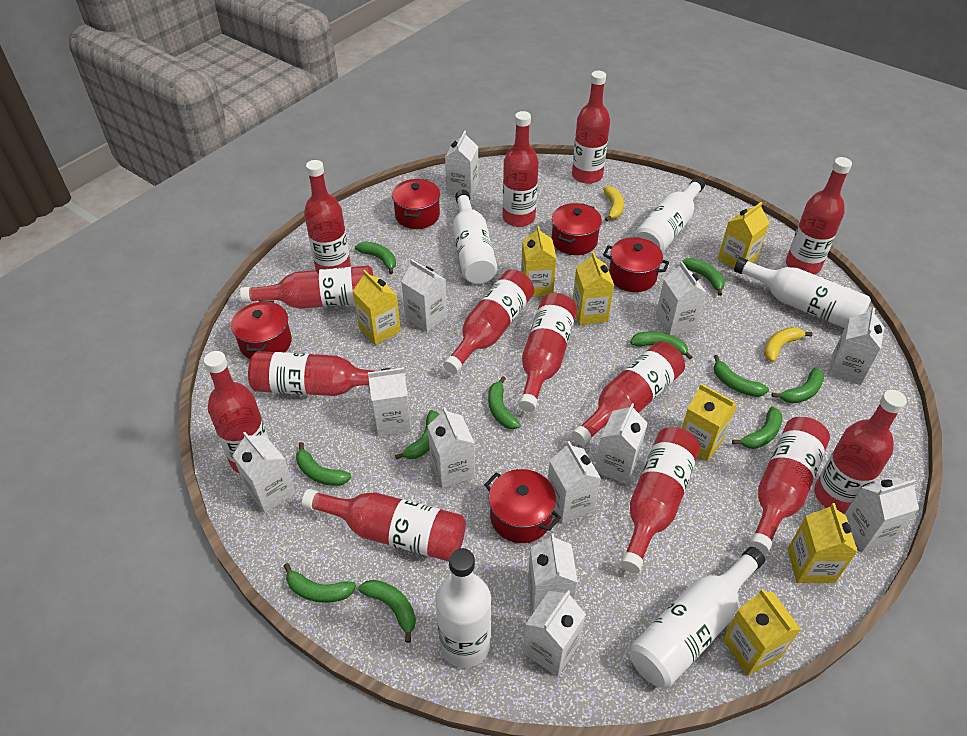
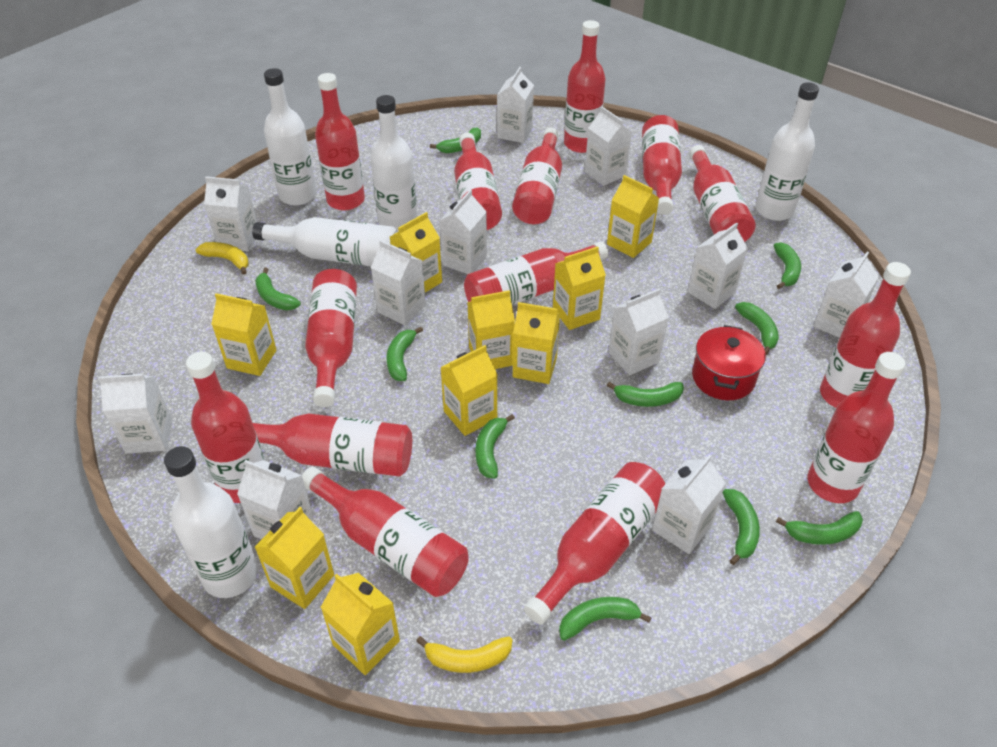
green banana: [284,563,356,603] [296,442,352,486] [355,241,396,274] [358,580,416,643] [395,410,439,459] [488,376,521,430] [630,331,692,360] [682,258,725,296] [714,355,769,397] [732,407,782,449] [772,367,824,403] = 11 -> [255,268,301,310] [386,326,423,381] [430,127,481,153] [476,414,515,479] [559,597,652,641] [607,382,684,407] [723,489,760,565] [735,302,779,355] [774,242,801,289] [776,511,863,545] = 10
red pot: [231,300,292,359] [392,179,440,229] [484,469,561,543] [552,203,602,255] [603,237,669,292] = 5 -> [692,325,766,400] = 1
white carton: [232,432,296,513] [368,368,411,436] [401,259,447,332] [428,407,475,488] [445,131,478,198] [523,590,586,677] [528,533,578,614] [548,441,601,524] [595,403,648,484] [656,261,707,336] [828,308,884,385] [844,477,919,552] = 12 -> [98,374,172,454] [204,176,257,251] [237,460,314,539] [371,240,426,325] [440,190,487,274] [497,67,534,143] [585,107,632,186] [608,288,669,375] [652,455,726,554] [688,222,748,309] [813,252,879,338] = 11
yellow carton: [353,270,401,345] [521,226,556,297] [573,252,614,325] [682,383,737,461] [718,202,770,269] [723,589,801,675] [787,503,858,583] = 7 -> [211,293,276,376] [255,507,334,609] [321,573,400,675] [390,212,442,293] [440,345,497,436] [467,290,515,369] [513,302,560,384] [553,246,606,330] [607,175,659,258] = 9

